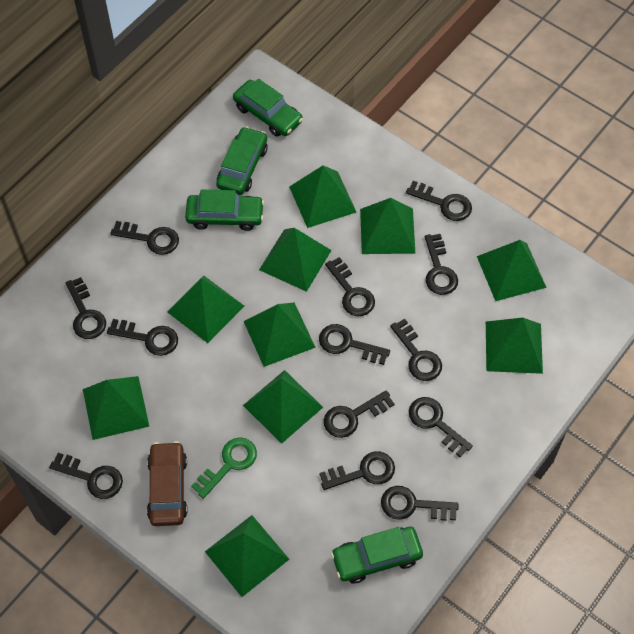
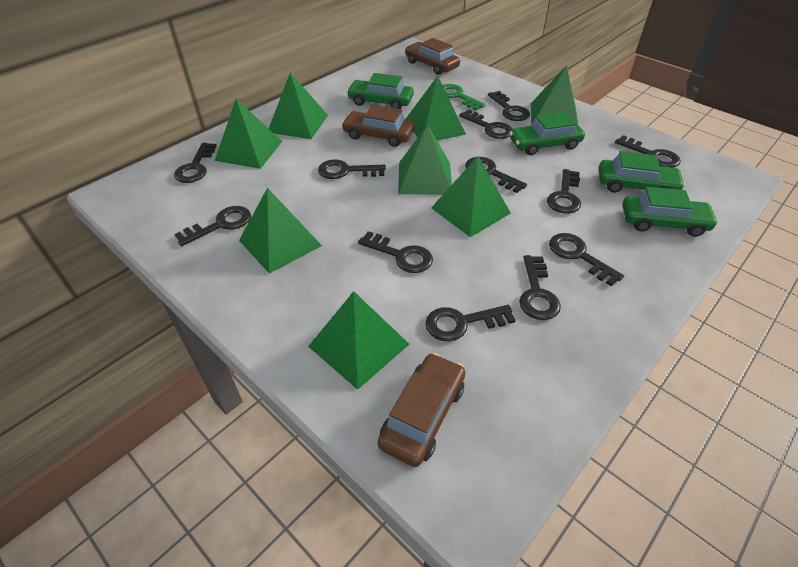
black key: [49,453,123,499] [66,277,106,339] [107,319,178,356] [110,221,179,255] [319,324,390,365] [319,452,395,490] [324,390,395,438] [325,257,375,316] [381,486,459,521] [390,319,442,381] [406,181,472,221] [409,397,473,457] [425,234,458,295] = 13 -> [174,143,217,183] [174,206,251,246] [318,159,386,179] [358,231,433,273] [425,305,516,341] [459,109,512,139] [465,157,527,193] [488,91,530,121] [519,255,561,320] [547,169,581,214] [549,233,624,286] [615,135,681,168] = 12
brown car: [147,441,188,526] = 1 -> [341,105,415,147] [378,353,465,467] [405,38,460,75] = 3
green pyramid: [83,376,149,440] [167,276,244,343] [205,515,289,597] [243,370,323,444] [244,303,316,367] [259,228,331,292] [289,165,356,228] [360,198,415,254] [477,240,547,301] [486,318,543,374] = 10 -> [215,99,282,169] [239,188,322,274] [269,73,328,139] [308,291,409,390] [398,124,452,195] [405,76,466,141] [431,156,511,237] [531,65,578,124] = 8

